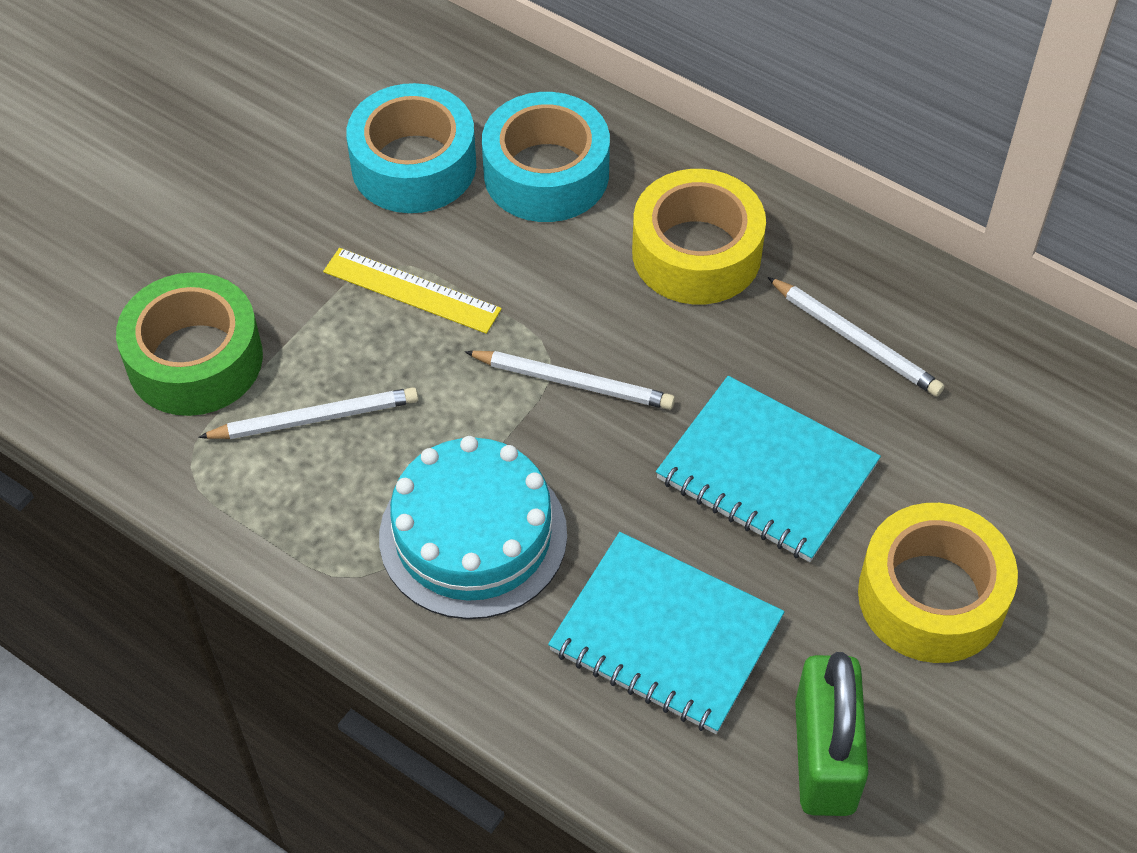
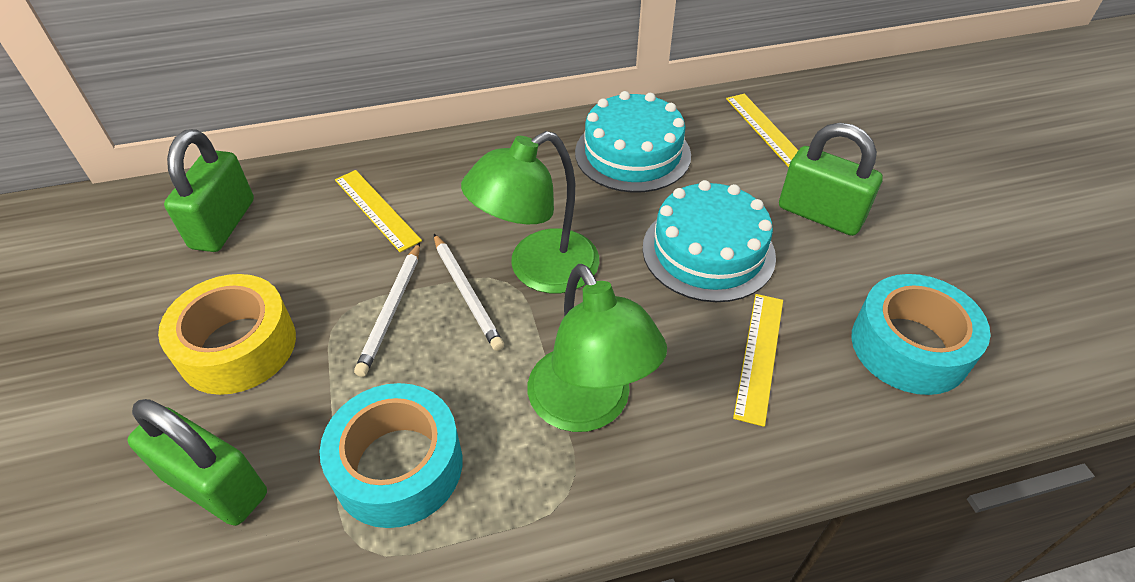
green lamp: none = 0 -> [461,131,599,293] [528,264,667,432] = 2
green padlock: [795,652,869,816] = 1 -> [127,399,267,526] [164,129,254,252] [779,123,883,236] = 3
green tape: [116,272,263,416] = 1 -> none = 0
turquoise cake: [379,436,567,619] = 1 -> [575,91,691,193] [642,180,776,302] = 2
turquoise notebook: [548,532,784,734] [656,376,881,562] = 2 -> none = 0
white pencil: [198,387,419,439] [465,351,675,410] [767,277,944,396] = 3 -> [354,242,420,377] [434,234,504,351] = 2
yellow ruler: [323,248,502,334] = 1 -> [335,170,422,252] [726,94,798,167] [733,294,783,427] = 3
yellow tape: [632,169,766,304] [858,503,1018,663] = 2 -> [158,274,296,395] = 1

